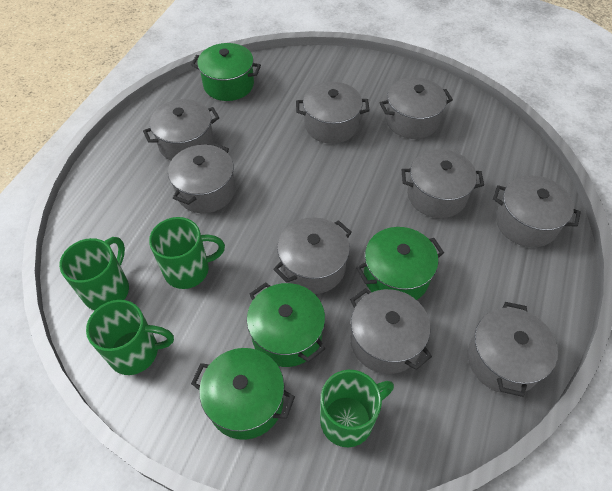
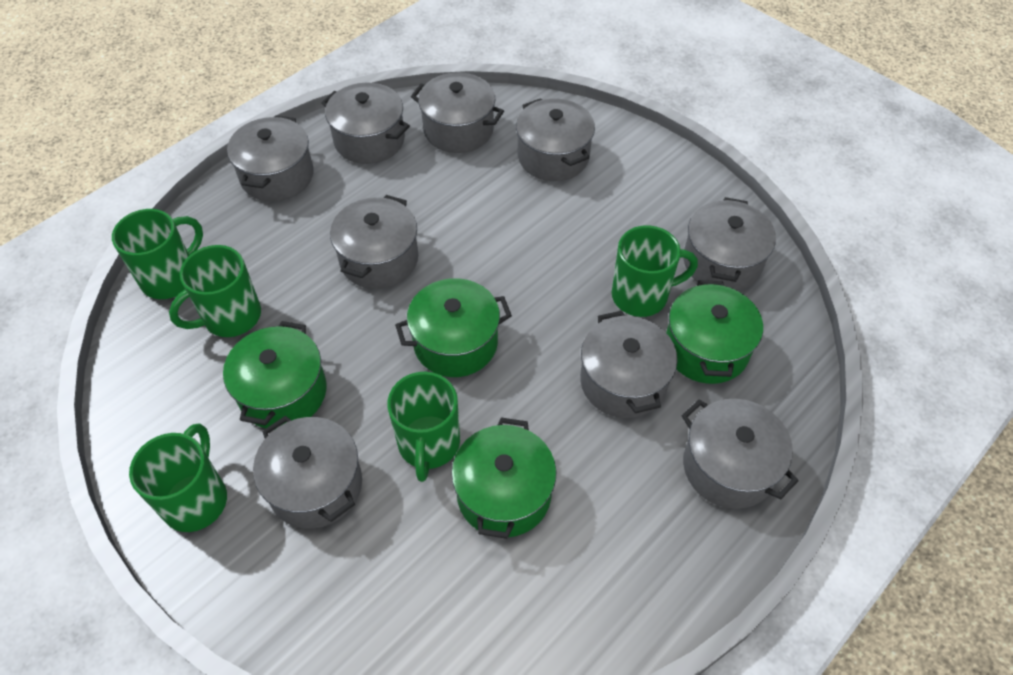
green mug: [59,237,129,310] [86,300,174,375] [149,217,225,289] [320,370,394,447] = 4 -> [112,209,203,299] [129,423,227,532] [169,245,261,337] [387,372,460,482] [612,225,698,317] = 5

